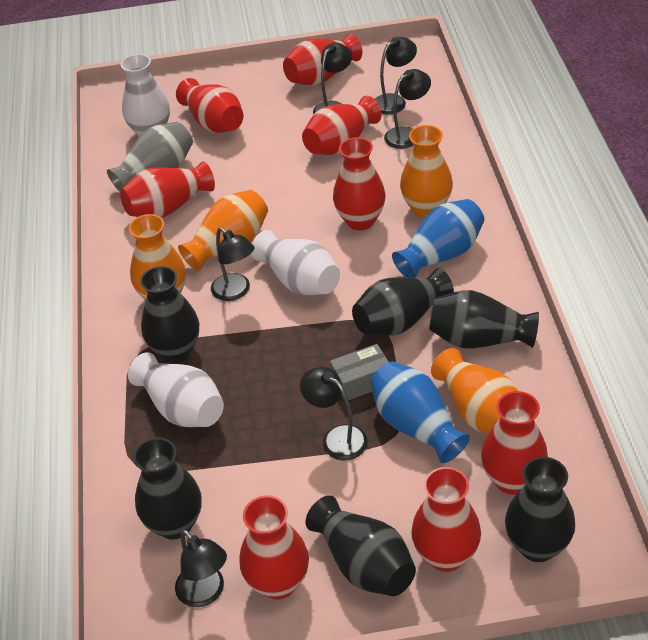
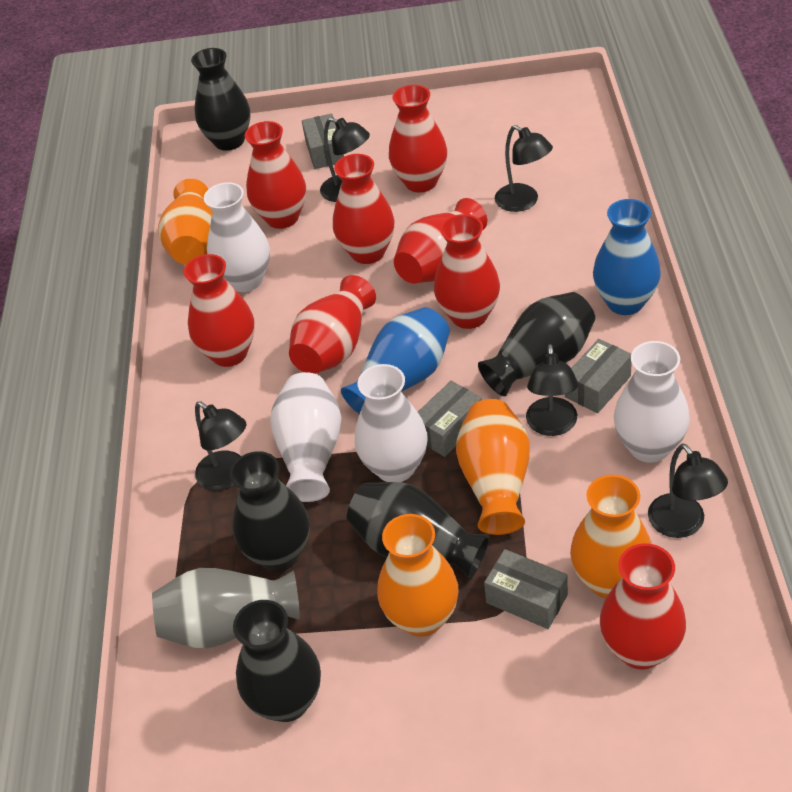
black lamp: [175,529,227,607] [211,227,254,301] [300,367,368,460] [313,42,352,115] [375,37,417,114] [384,69,431,149] = 6 -> [195,401,247,491] [320,117,370,202] [495,125,553,212] [526,344,578,436] [648,443,728,538] = 5
black vase: [133,437,202,540] [140,266,199,363] [306,496,416,596] [352,268,454,336] [429,290,539,348] [505,457,575,562] = 6 -> [191,48,250,151] [230,451,309,571] [233,600,321,722] [347,482,490,579] [478,292,595,396] = 5
grey box: [330,344,389,400] = 1 -> [302,113,344,169] [418,381,482,457] [484,549,568,629] [565,339,632,413] = 4
white vase: [121,54,170,136] [128,352,224,427] [251,230,340,295] = 3 -> [204,182,270,292] [270,372,341,502] [355,364,428,482] [614,341,690,463] = 4

